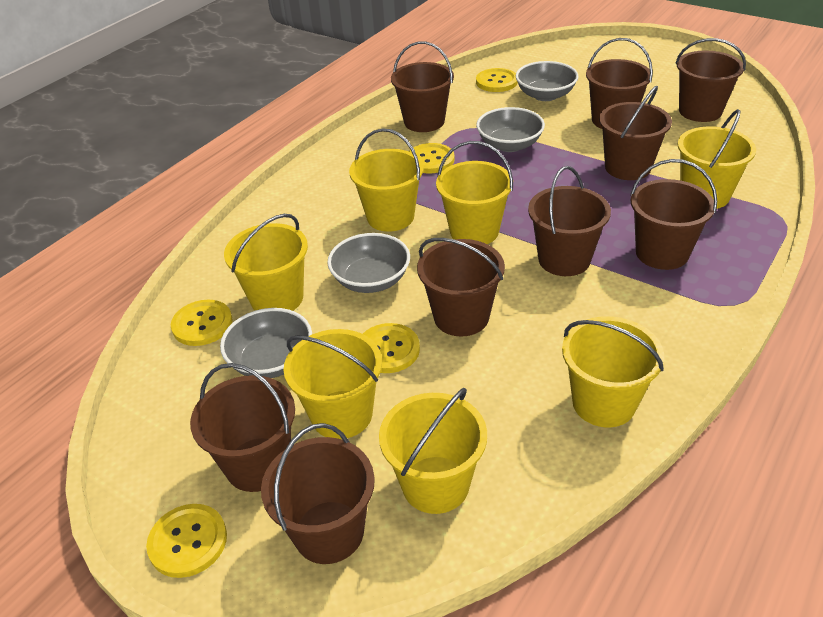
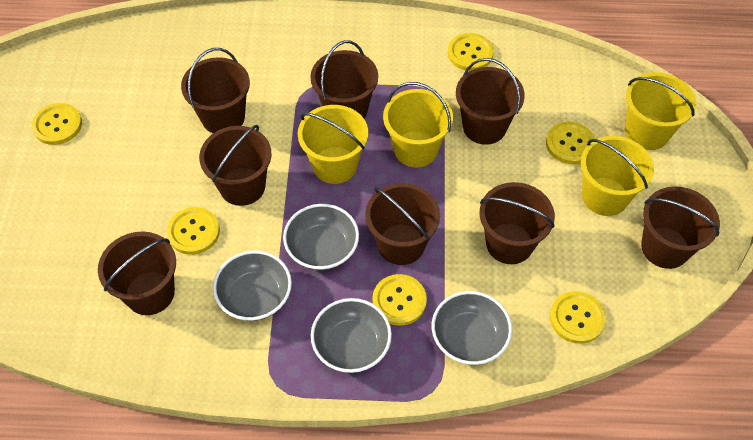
brown bucket: [190,363,295,492] [261,423,375,564] [391,41,454,132] [417,238,505,336] [528,166,611,276] [586,38,653,129] [599,86,672,180] [630,159,717,270] [675,38,746,122] = 9 -> [98,231,176,315] [181,48,250,133] [199,125,272,206] [310,40,378,119] [365,183,440,265] [456,58,525,145] [480,182,555,264] [641,187,720,269] = 8
yellow bucket: [224,214,308,311] [284,329,382,439] [349,128,424,232] [379,388,487,514] [436,141,513,244] [562,316,664,427] [678,109,756,209] = 7 -> [298,105,368,184] [383,82,453,167] [581,136,654,216] [625,72,696,150] = 4
yellow button: [146,504,227,578] [171,300,233,346] [363,323,420,373] [409,143,455,174] [476,68,518,92] = 5 -> [32,103,82,145] [167,207,220,255] [372,274,427,326] [448,33,494,71] [546,122,595,164] [550,291,606,344] = 6

